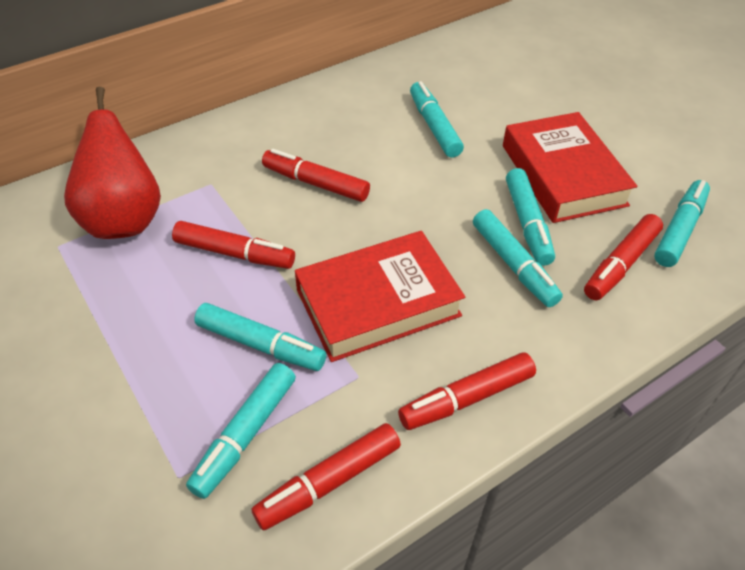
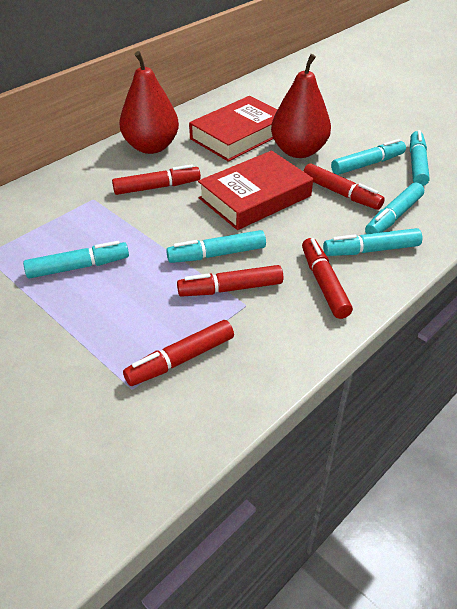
red pear: [64,87,161,239] = 1 -> [119,51,179,154] [271,54,331,158] = 2

